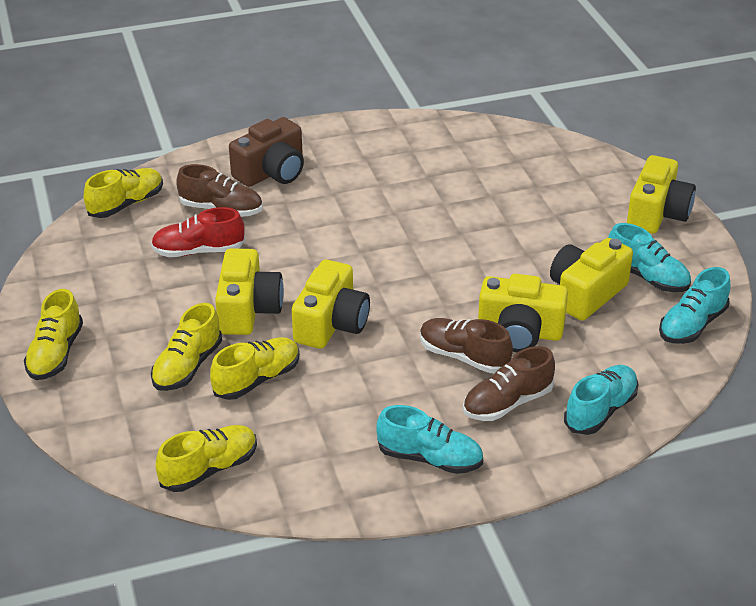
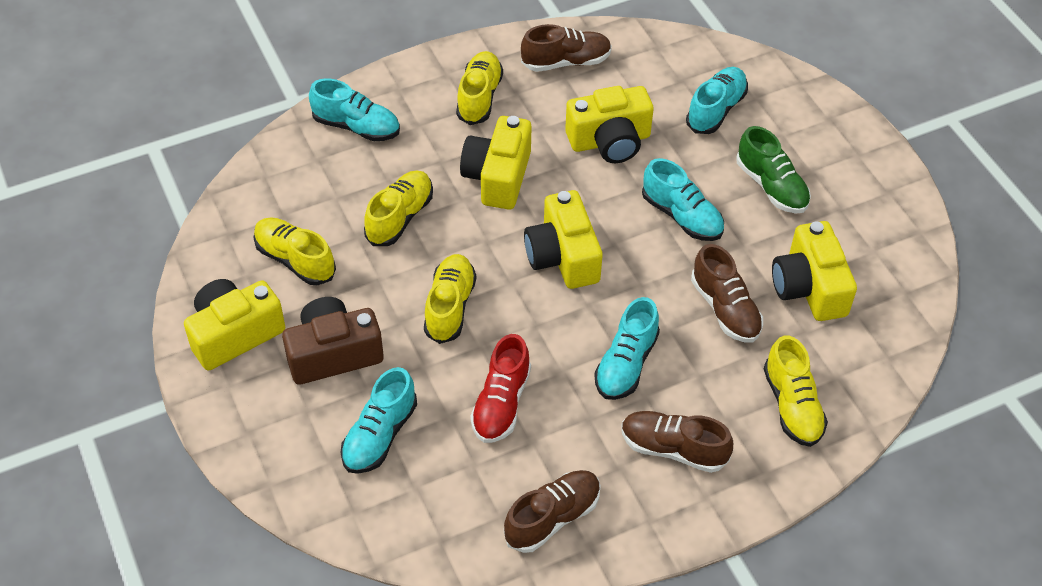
brown shoe: [176,164,263,217] [420,318,513,373] [463,346,555,421] = 3 -> [504,470,601,553] [521,24,612,72] [622,411,733,473] [691,244,763,342] = 4
green shoe: none = 0 -> [736,126,811,214] = 1
turquoise shoe: [376,405,483,474] [564,365,639,435] [608,223,691,292] [659,267,730,344] = 4 -> [309,78,400,141] [341,367,417,474] [594,297,660,400] [642,158,724,241] [686,67,748,134] = 5

